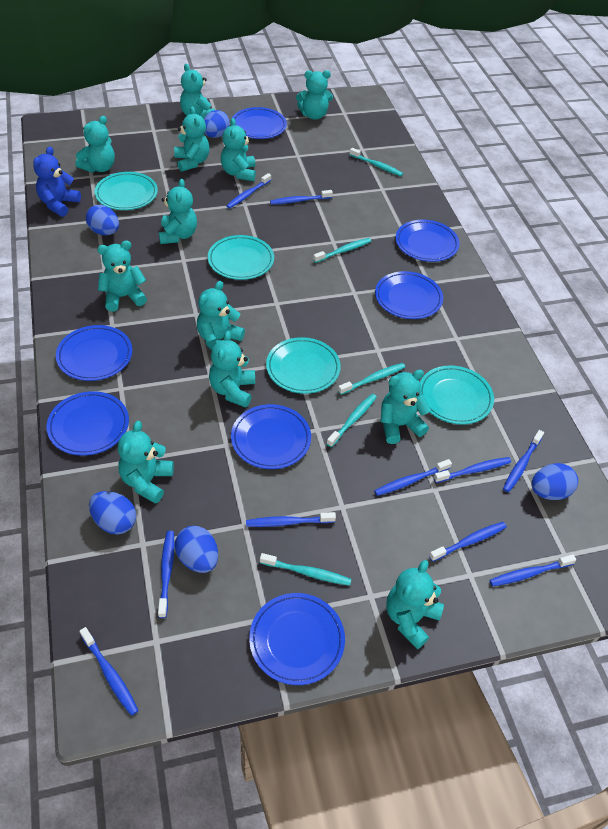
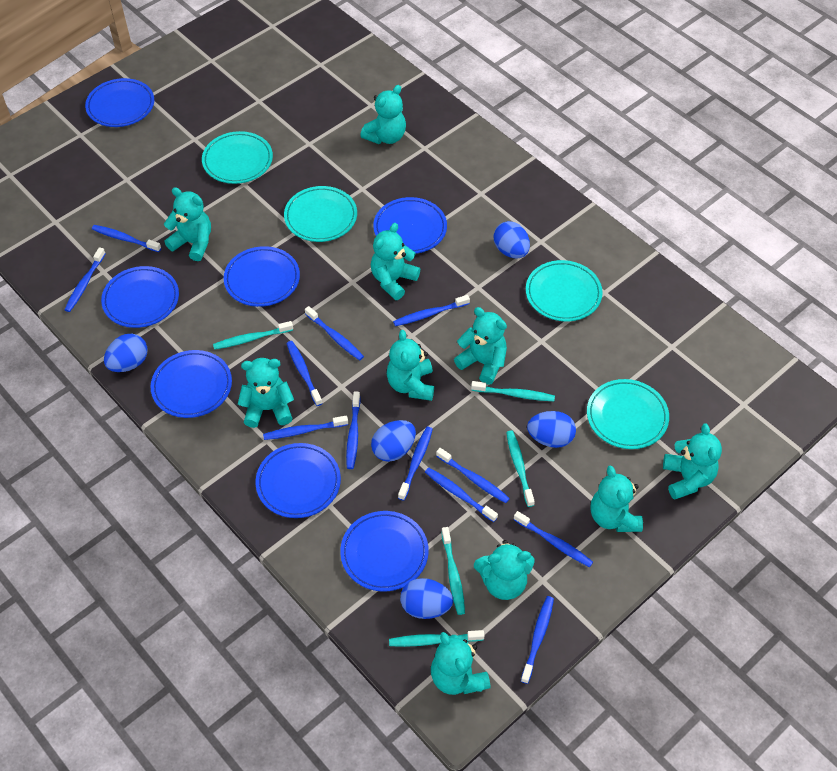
blue teddy bear: [33,147,81,217] = 1 -> none = 0
blue toothbrush: [79,627,139,716] [158,531,174,618] [226,173,271,209] [246,512,336,527] [270,190,333,205] [374,459,452,496] [429,522,507,562] [434,457,511,483] [489,555,576,587] [503,430,544,492] = 10 -> [65,247,106,312] [92,225,161,252] [263,415,348,440] [286,341,323,406] [305,306,364,361] [346,392,360,469] [393,295,470,326] [398,427,433,501] [425,468,498,522] [436,448,510,503] [514,511,593,567] [521,596,554,684] = 12
turquoise teddy bear: [76,116,115,173] [97,241,147,312] [118,421,174,504] [159,179,197,244] [174,107,210,172] [180,64,215,119] [197,281,245,350] [209,331,255,408] [221,118,256,181] [296,70,333,120] [380,370,431,444] [386,560,444,649] = 12 -> [164,187,211,261] [238,358,294,428] [360,85,406,144] [371,223,420,300] [387,330,434,401] [431,632,491,695] [454,307,507,385] [474,540,535,600] [590,465,643,532] [663,423,722,500] = 10

